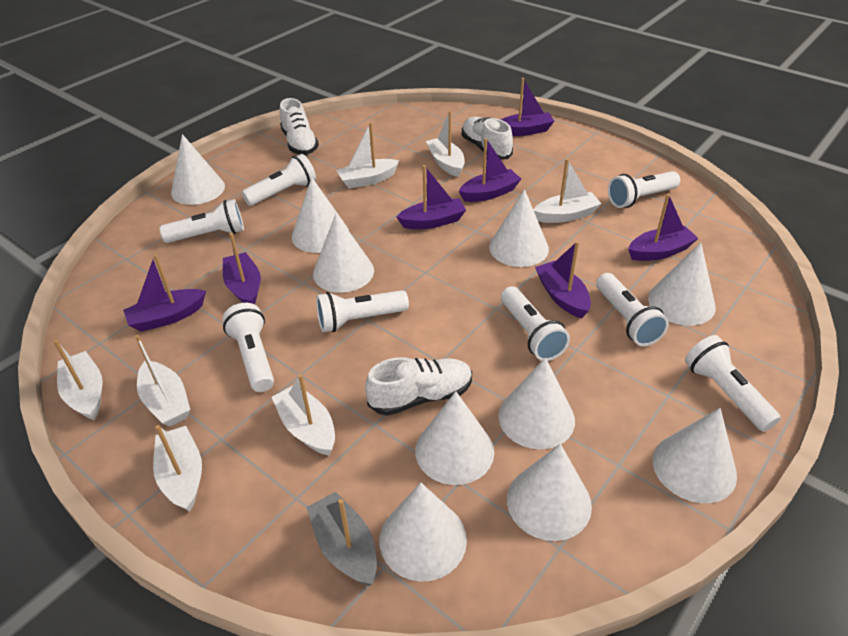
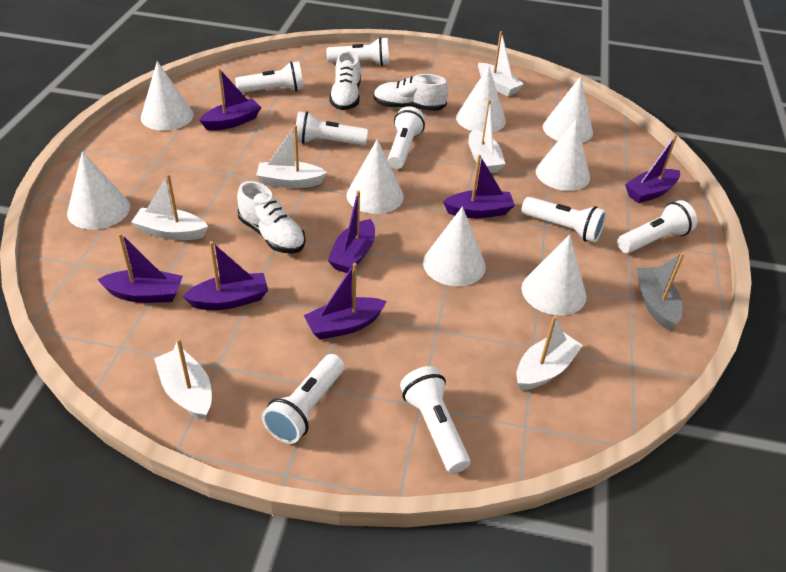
white boat: [53,340,103,420] [135,335,190,427] [153,425,202,512] [272,374,335,455] [336,122,399,189] [426,111,465,177] [534,158,601,223] = 7 -> [131,174,208,240] [154,338,212,420] [256,125,327,188] [468,100,505,173] [478,31,524,97] [516,316,583,390] = 6
white cone: [171,134,225,205] [292,177,349,253] [313,214,374,293] [380,482,467,582] [415,391,494,485] [489,189,549,267] [498,358,575,449] [507,444,592,541] [648,242,716,326] [653,408,737,503] = 10 -> [67,151,130,229] [141,61,194,131] [347,139,404,214] [423,207,486,286] [456,66,506,132] [522,234,586,316] [536,119,590,191] [543,76,593,143] = 8

